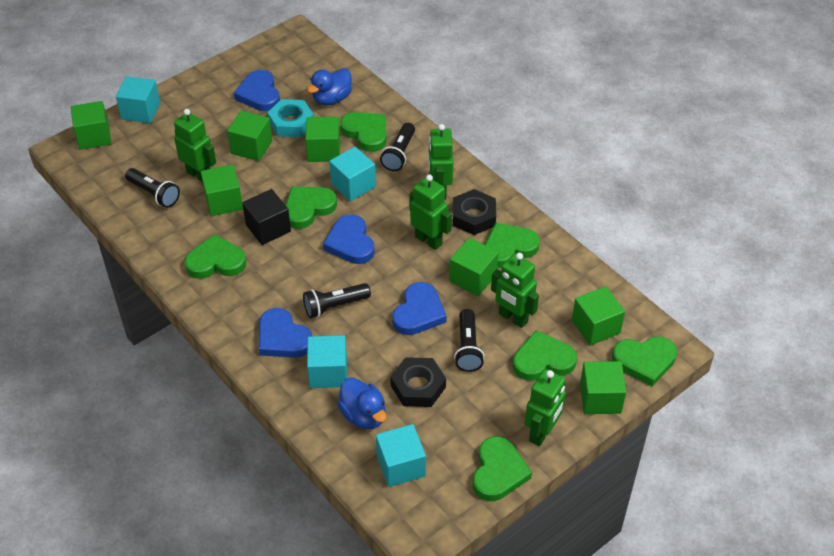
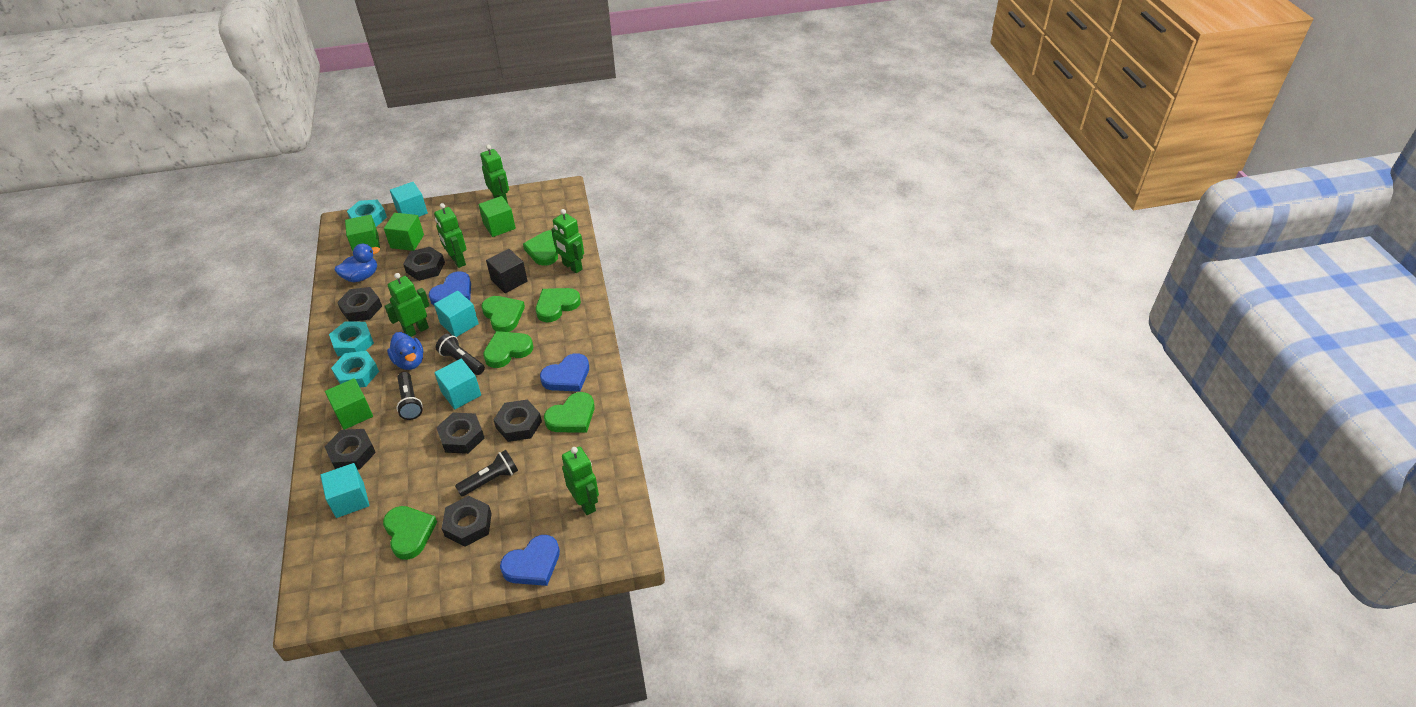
black flashlight: [125,168,180,208] [303,283,371,318] [380,123,415,171] [454,309,484,372] = 4 -> [396,372,423,420] [436,333,485,375] [455,450,518,497] = 3
black nut: [390,357,446,407] [453,189,496,235] = 2 -> [324,429,376,470] [337,287,382,322] [403,247,445,281] [436,413,484,454] [442,496,492,547] [493,399,542,442] = 6
blue heart: [234,70,280,111] [259,308,312,358] [323,214,375,264] [392,282,447,335] = 4 -> [428,271,471,305] [500,535,560,586] [540,353,589,392] = 3
green cube: [71,101,112,150] [201,164,243,216] [227,111,272,161] [305,117,340,162] [449,238,498,296] [572,286,625,346] [580,361,626,414] = 7 -> [325,378,373,430] [345,215,380,251] [384,213,424,251] [478,196,516,237] = 4
green heart: [184,234,246,279] [286,187,337,229] [340,112,387,152] [473,436,532,501] [485,223,540,268] [513,330,577,381] [612,336,677,386] = 7 -> [383,506,437,560] [481,296,525,332] [483,331,534,368] [523,230,558,266] [536,288,581,322] [544,392,594,432] = 6
turquoise nut: [267,99,314,137] = 1 -> [329,321,374,356] [331,351,379,387] [347,200,387,227] = 3

